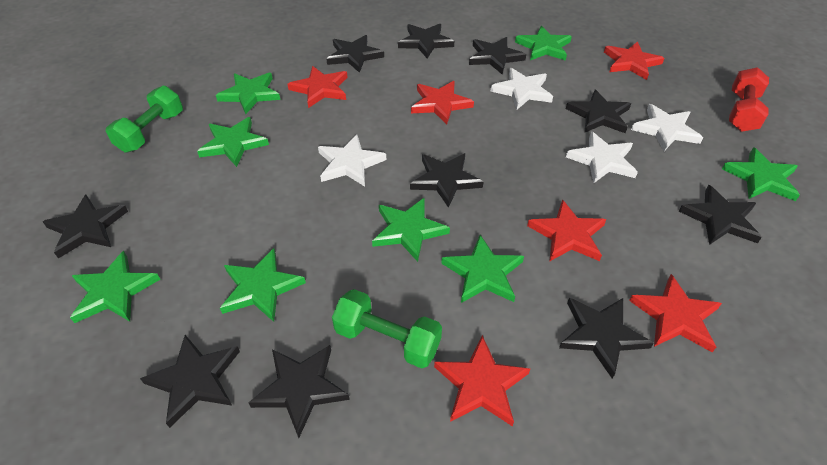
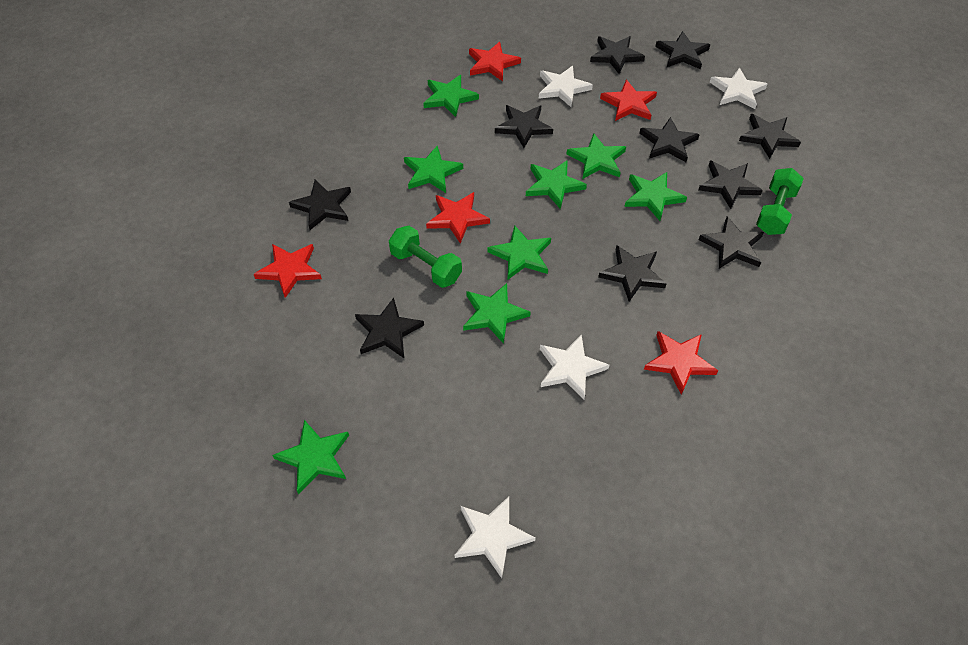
red dumbbell: [729,67,769,132] = 1 -> none = 0
red star: [287,66,348,108] [411,81,474,125] [434,335,530,427] [527,199,607,262] [604,41,664,80] [629,274,722,352] = 6 -> [254,244,322,298] [426,192,490,244] [469,42,521,81] [600,80,657,121] [644,331,718,395] = 5

